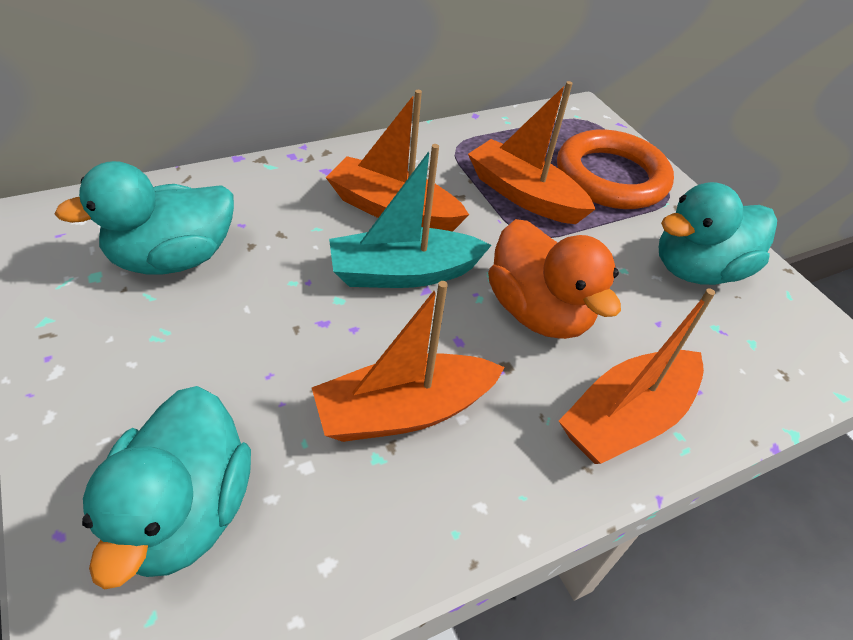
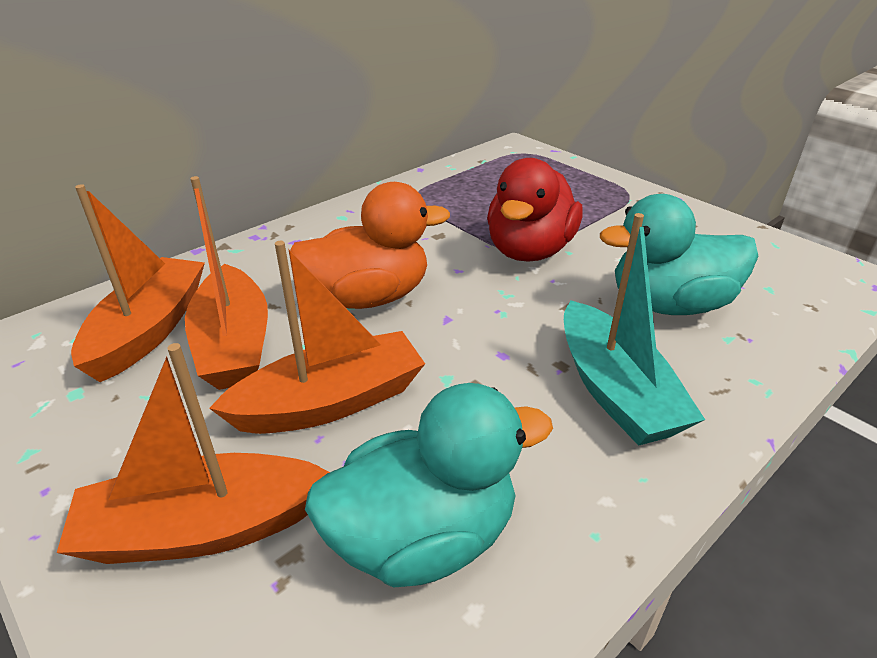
orange ring: [557,129,674,209] = 1 -> none = 0
red duck: none = 0 -> [487,158,583,262] = 1
turquoise duck: [55,161,234,275] [82,386,251,589] [659,182,777,285] = 3 -> [305,383,553,588] [600,194,758,315] = 2

